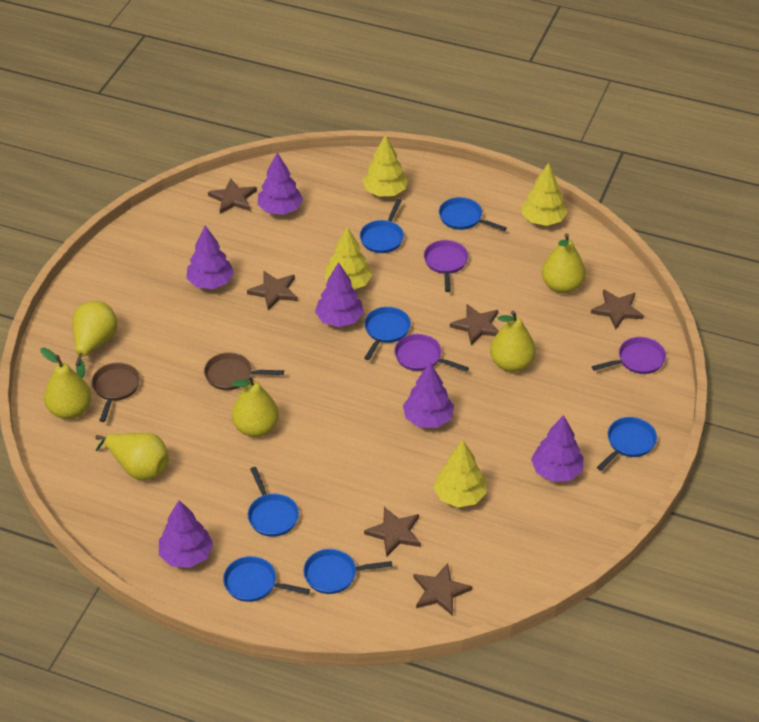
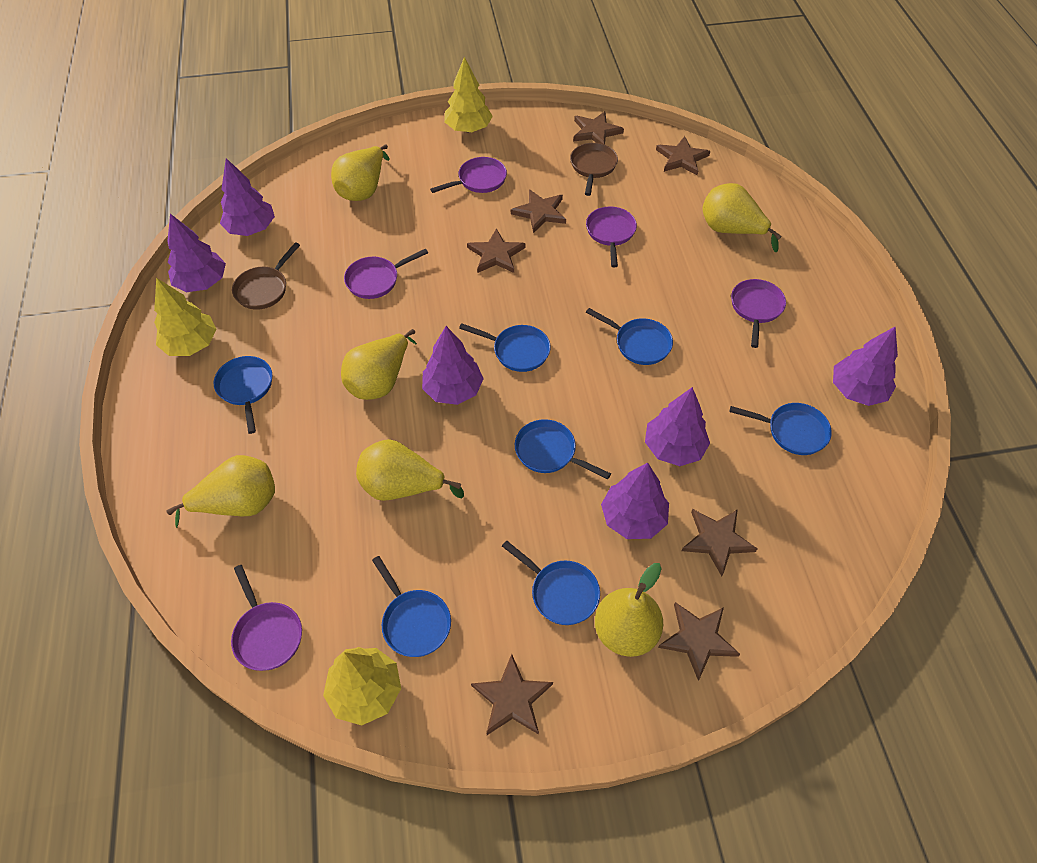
brown star: [208,178,257,214] [247,271,298,311] [364,507,421,557] [413,563,472,616] [450,304,499,345] [591,289,644,329] = 6 -> [467,228,526,273] [471,654,553,735] [511,189,566,233] [573,111,624,145] [656,136,710,175] [658,602,740,681] [682,509,758,576] = 7
purple pan: [394,334,469,372] [424,240,468,292] [592,337,666,374] = 3 -> [231,565,302,671] [344,248,428,299] [430,157,507,193] [586,206,637,267] [731,279,786,348] = 5
yellow tree: [324,227,372,289] [363,135,408,197] [433,440,487,508] [522,163,567,226] = 4 -> [154,278,217,356] [323,647,401,726] [444,57,493,132] = 3

